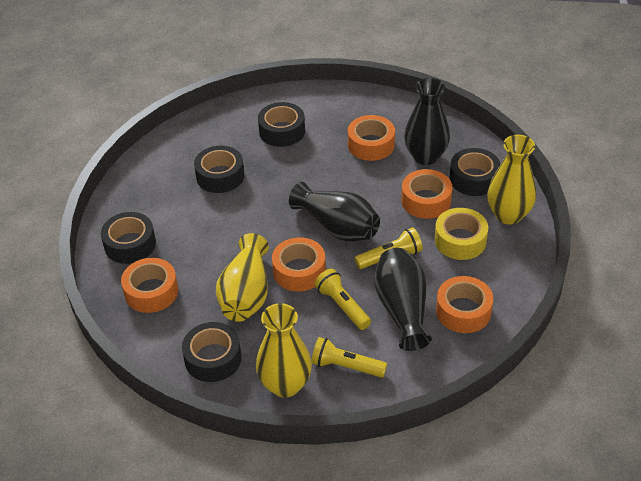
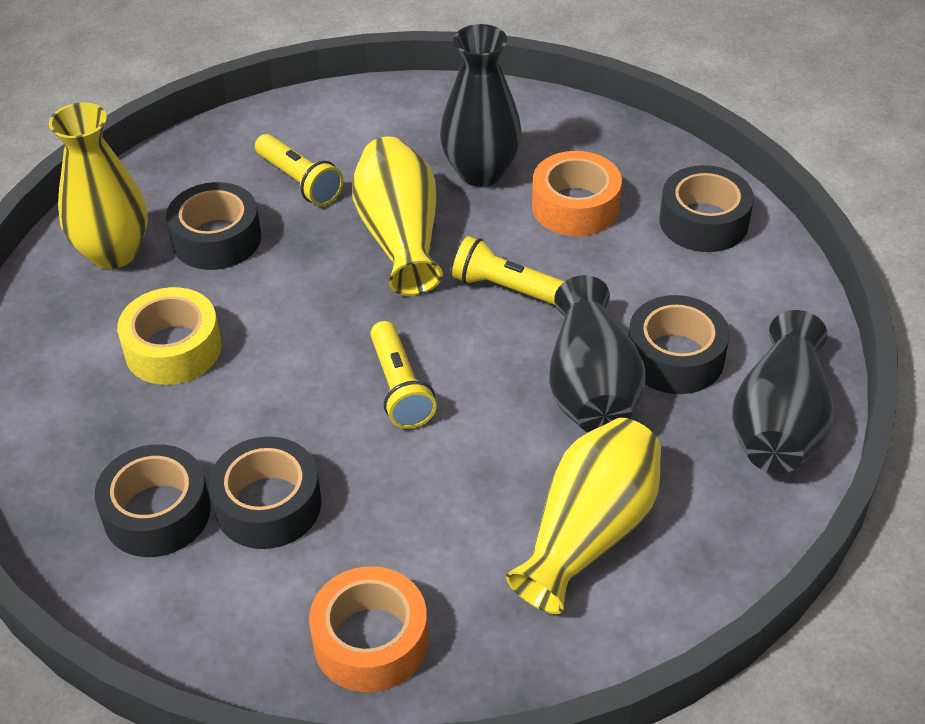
orange tape: [121,258,178,313] [272,237,326,292] [348,115,395,161] [401,169,453,219] [436,276,493,333] = 5 -> [309,566,428,692] [532,151,622,236] = 2

